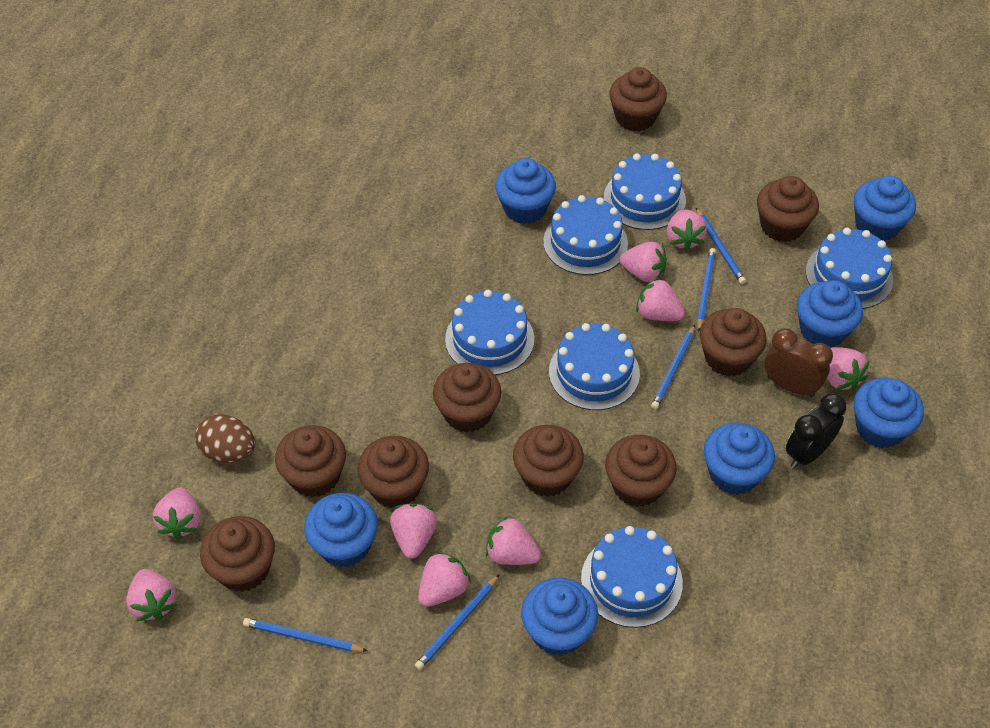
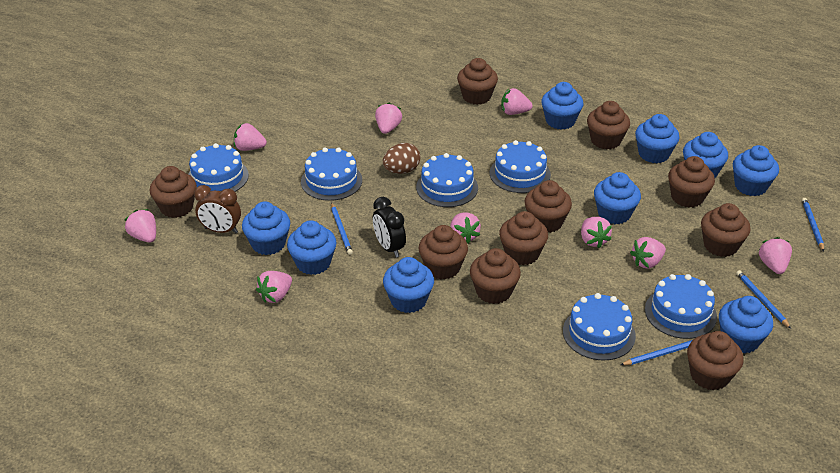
blue cupcake: [304,493,378,567] [495,158,556,224] [521,578,598,656] [704,423,775,495] [797,280,863,347] [854,176,916,241] [854,378,924,448] = 7 -> [242,201,290,255] [287,220,337,275] [383,257,434,313] [541,82,583,130] [594,172,641,224] [635,114,679,163] [683,132,728,178] [719,296,773,354] [733,145,779,196] = 9
blue pencil: [243,618,368,652] [415,574,500,670] [651,325,695,409] [696,208,746,284] [697,248,716,332] = 5 -> [331,202,353,255] [621,340,693,365] [736,270,791,329] [802,198,824,252] = 4
brown cupcake: [200,516,275,592] [275,425,346,497] [358,436,429,508] [433,363,502,433] [513,425,584,497] [605,435,677,507] [609,67,667,131] [700,308,767,377] [757,176,819,242] = 9 -> [149,166,197,218] [419,225,468,280] [457,58,498,105] [470,248,521,304] [499,211,548,265] [524,180,572,233] [587,101,630,149] [668,156,715,208] [687,331,744,390] [701,203,751,257] = 10

